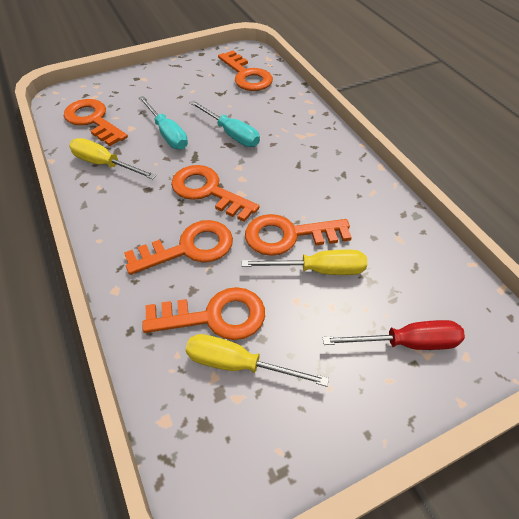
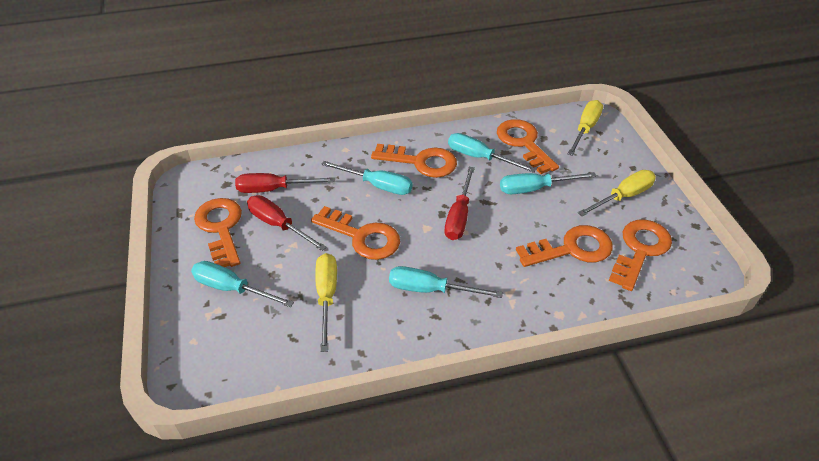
red screwdriver: [323,320,465,350] = 1 -> [235,173,335,193] [247,195,326,251] [445,167,475,240] = 3
turquoise screwdriver: [138,96,188,150] [189,100,260,147] = 2 -> [191,261,294,307] [321,161,413,195] [389,266,503,298] [448,133,536,173] [500,172,597,194] = 5

